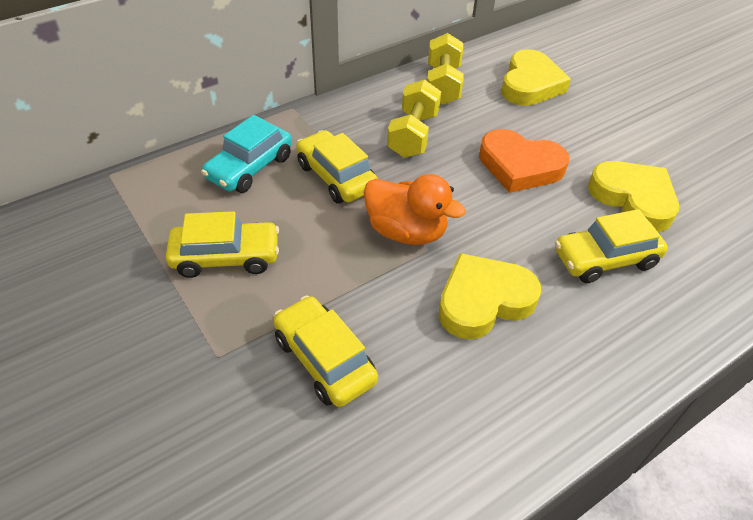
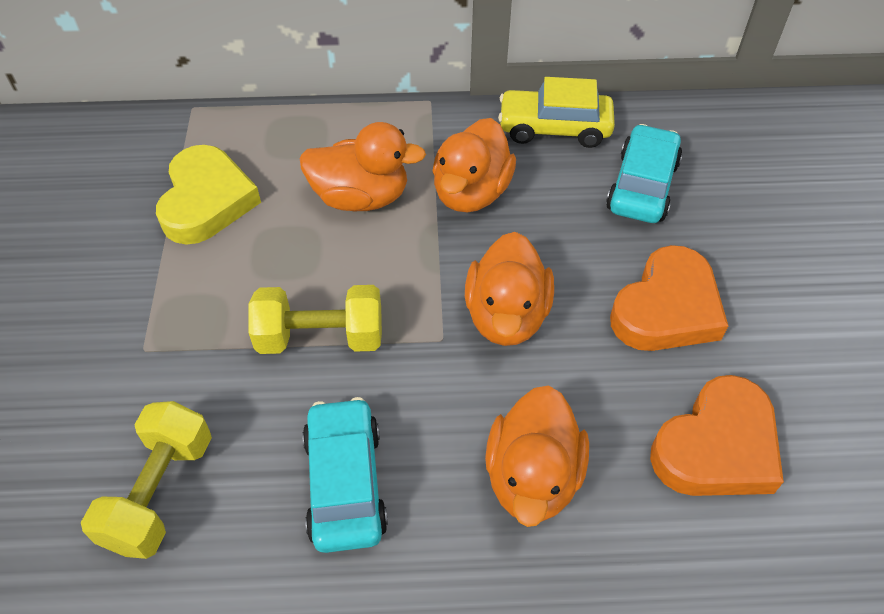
orange duck: [364,174,466,245] = 1 -> [300,122,426,211] [432,118,516,213] [465,232,554,346] [485,385,589,527] = 4
orange heart: [479,129,569,193] = 1 -> [610,245,728,351] [650,375,784,496] = 2
turquoise car: [201,115,292,193] = 1 -> [302,397,388,553] [606,124,682,223] = 2
yellow car: [166,211,279,278] [273,295,378,407] [296,130,378,204] [555,209,668,283] = 4 -> [498,77,615,148] = 1
yellow heart: [439,253,541,340] [501,49,571,106] [588,161,679,232] = 3 -> [156,145,261,245] = 1

